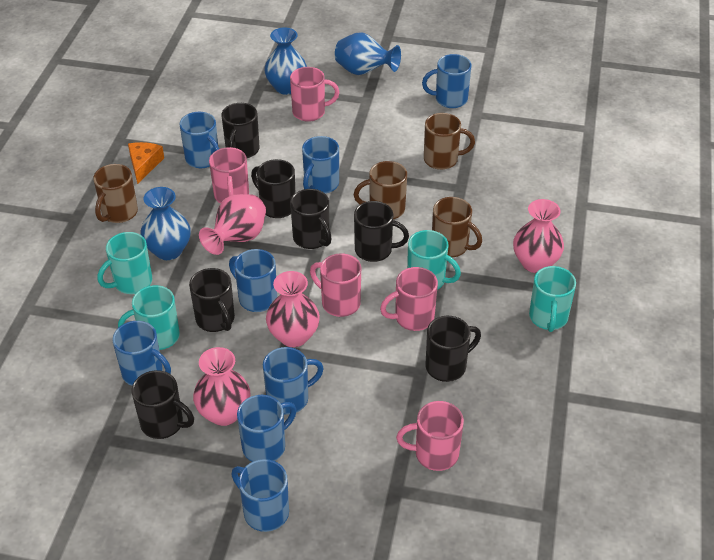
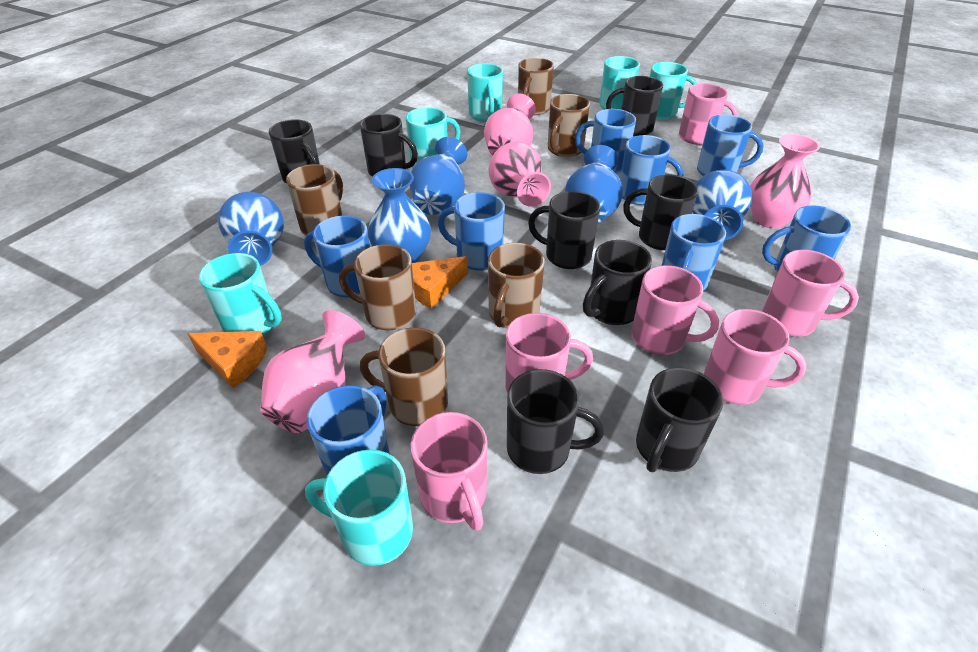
black mug: [131,370,194,439] [189,268,235,332] [221,103,260,158] [251,159,295,218] [290,189,332,249] [354,201,409,262] [425,316,481,382] = 7 -> [269,119,320,184] [360,114,418,177] [507,369,604,474] [528,191,600,269] [583,240,652,325] [606,76,663,136] [623,175,698,250] [636,367,723,472] = 8
blue vase: [140,187,191,260] [264,27,307,95] [335,32,401,75] = 3 -> [218,192,284,266] [368,168,431,263] [410,137,467,215] [565,145,623,223] [692,170,752,240] = 5
brown mug: [93,164,138,223] [354,161,407,219] [424,113,475,170] [432,197,482,257] = 4 -> [286,164,343,235] [339,244,416,330] [360,327,448,426] [488,243,545,328] [518,58,554,115] [548,94,590,157] = 6
orange cheese: [128,142,164,184] = 1 -> [187,331,267,388] [412,256,468,309] = 2
pink mug: [209,147,249,204] [290,67,339,122] [310,253,361,317] [380,267,438,331] [396,401,464,471] = 5 -> [411,412,488,531] [505,313,593,394] [631,265,719,355] [679,83,738,145] [704,309,806,405] [762,250,859,337] = 6
turquoise mug: [98,232,152,294] [118,285,180,350] [407,230,461,290] [529,266,576,332] = 4 -> [199,253,282,335] [305,449,413,566] [406,107,461,167] [467,63,503,122] [599,56,640,110] [650,62,697,120] = 6

